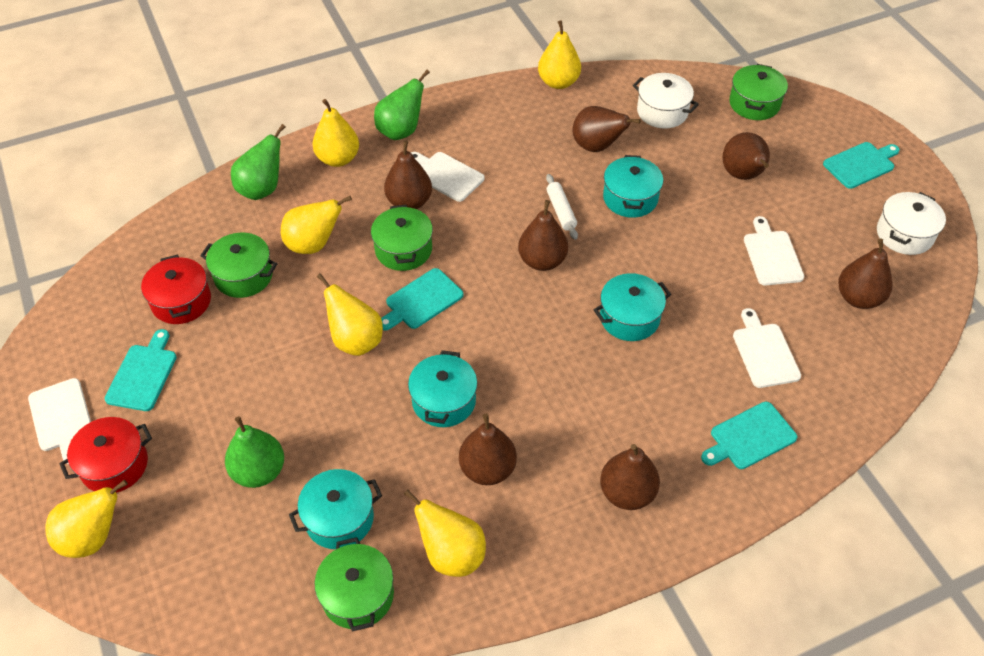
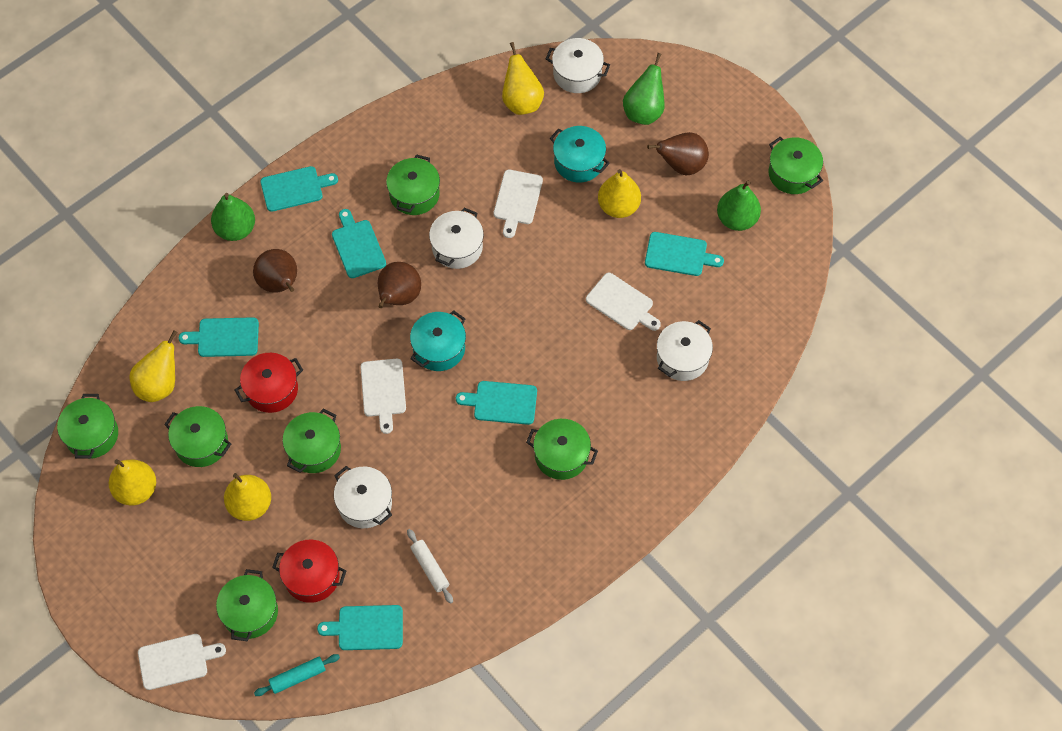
brown pear: [384,140,432,209] [459,413,517,485] [518,200,568,271] [572,106,641,152] [600,444,660,510] [722,132,770,180] [838,239,893,309] = 7 -> [253,249,297,293] [378,262,421,308] [647,132,709,175] = 3
green pot: [200,233,277,298] [315,537,394,631] [371,205,433,271] [729,64,788,120] = 4 -> [57,394,118,459] [164,406,231,467] [216,569,278,641] [283,409,341,473] [386,154,440,215] [526,419,598,480] [769,137,823,194] = 7
turquoise cutting board: [104,329,177,411] [381,268,464,330] [701,402,798,469] [823,142,900,189] = 4 -> [179,317,259,357] [260,166,338,212] [317,605,403,650] [332,209,386,278] [456,381,537,425] [645,232,724,276] = 6
turquoise pot: [289,469,382,549] [408,350,477,427] [594,273,671,341] [603,155,663,218] = 4 -> [410,310,466,371] [550,126,610,182] = 2
turquoise rolling pin: none = 0 -> [254,654,340,696] = 1
white pot: [633,73,699,129] [877,192,946,255] = 2 -> [334,466,392,528] [429,208,484,269] [546,38,610,93] [657,320,713,381] = 4
yellow pear: [46,480,128,558] [281,196,352,254] [312,99,359,167] [317,273,383,356] [404,489,486,577] [538,20,581,89] = 6 -> [109,459,156,506] [129,330,178,402] [224,473,271,521] [502,42,544,115] [598,169,641,218] = 5

